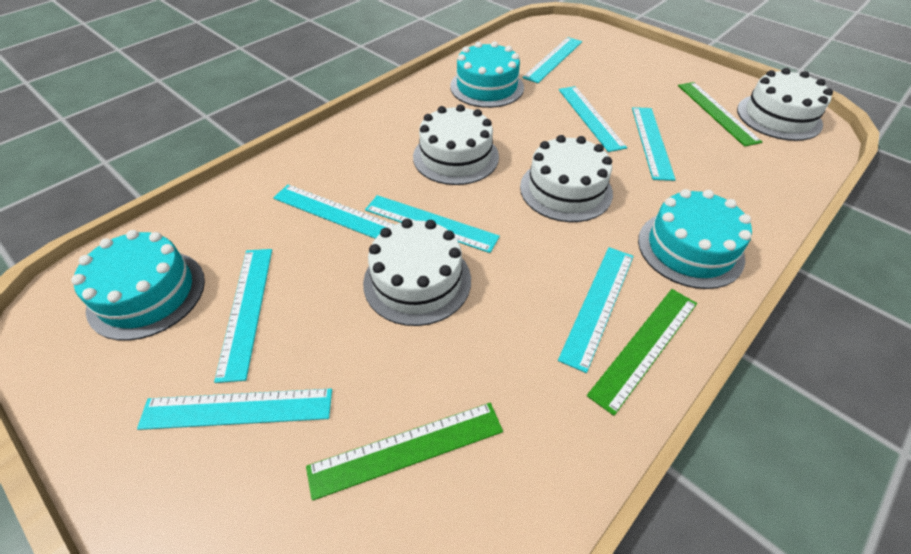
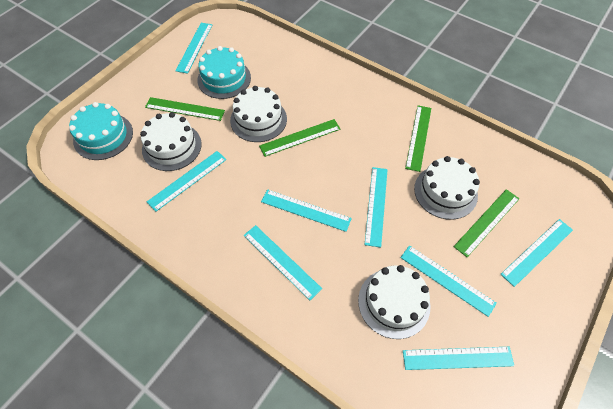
green ruler: [306,403,503,501] [587,289,697,416] [678,82,762,147] = 3 -> [145,97,225,121] [259,119,340,157] [405,105,431,172] [454,189,520,257] = 4
turquoise cake: [71,230,205,341] [450,41,524,108] [638,189,752,289] = 3 -> [69,102,133,160] [197,46,251,99] = 2

